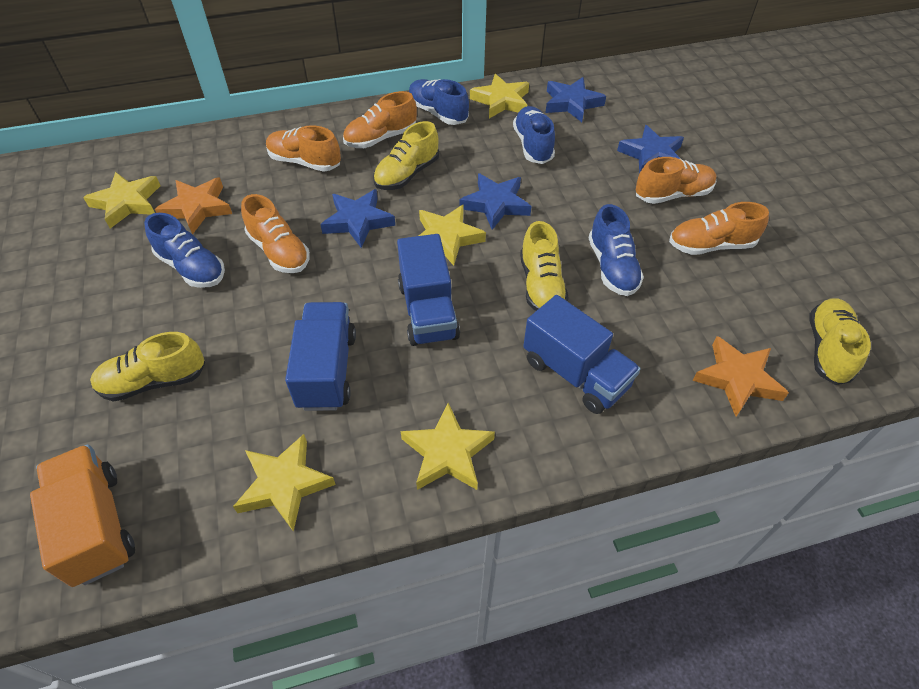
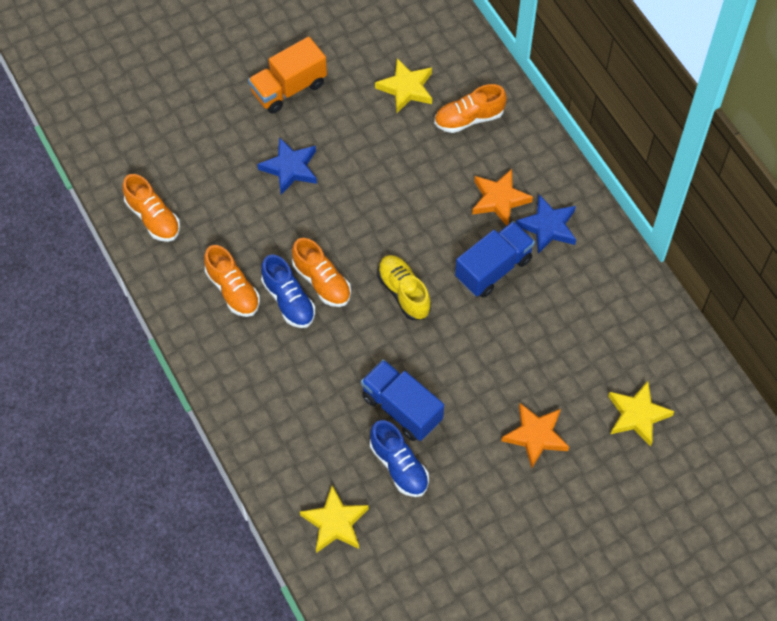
blue shoe: [144,213,225,288] [409,79,469,125] [513,106,555,164] [589,204,644,296] = 4 -> [261,255,315,328] [370,420,429,497] = 2
blue star: [320,189,396,248] [459,173,531,230] [545,77,606,122] [617,125,684,174] = 4 -> [257,137,317,195] [516,195,576,254] = 2
blue truck: [285,302,356,411] [397,234,460,346] [523,295,641,414] = 3 -> [361,360,444,441] [455,221,535,298] = 2
orange shoe: [241,194,310,273] [266,125,341,172] [343,91,417,148] [636,157,717,204] [669,202,769,255] = 5 -> [123,174,180,242] [204,245,260,317] [292,238,351,307] [434,84,507,133] = 4
yellow shoe: [90,332,205,402] [373,121,439,190] [520,221,569,311] [809,299,871,385] = 4 -> [378,255,431,320] = 1
yellow star: [83,172,160,229] [233,434,336,532] [401,403,495,490] [419,205,486,266] [470,74,529,118] = 5 -> [300,486,369,553] [375,58,432,113] [608,381,675,447] = 3

